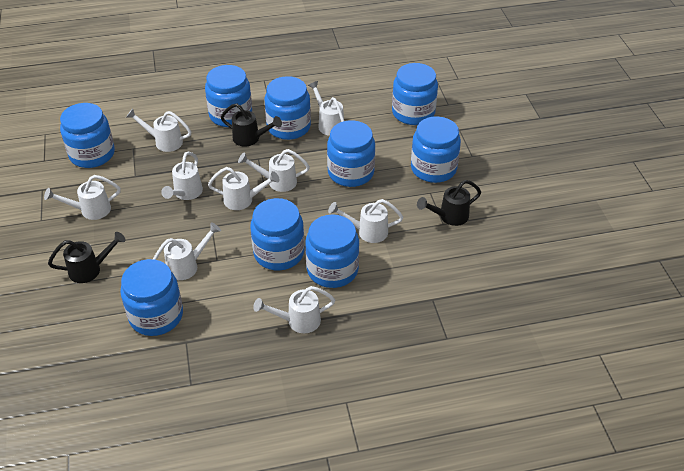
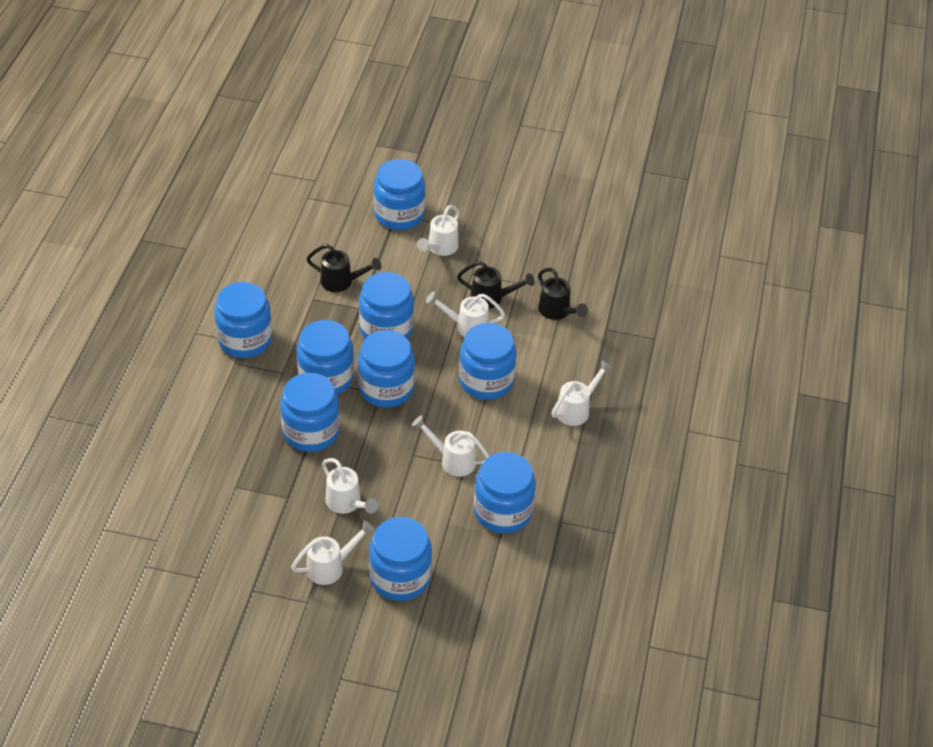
white watering can: [44,175,121,220] [126,108,192,152] [153,222,221,280] [161,152,203,200] [208,167,280,210] [238,149,310,192] [253,286,335,333] [308,81,344,136] [328,199,403,243] = 9 -> [291,520,375,585] [322,458,378,514] [412,415,489,477] [417,205,459,256] [426,292,505,337] [551,360,612,426] = 6

